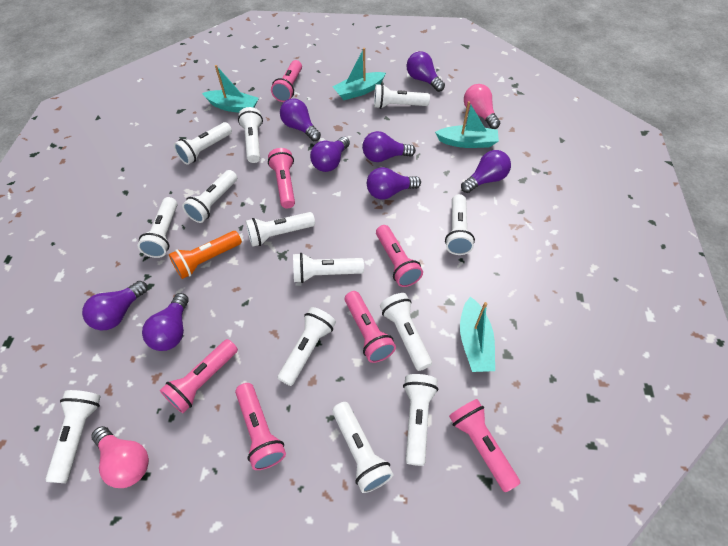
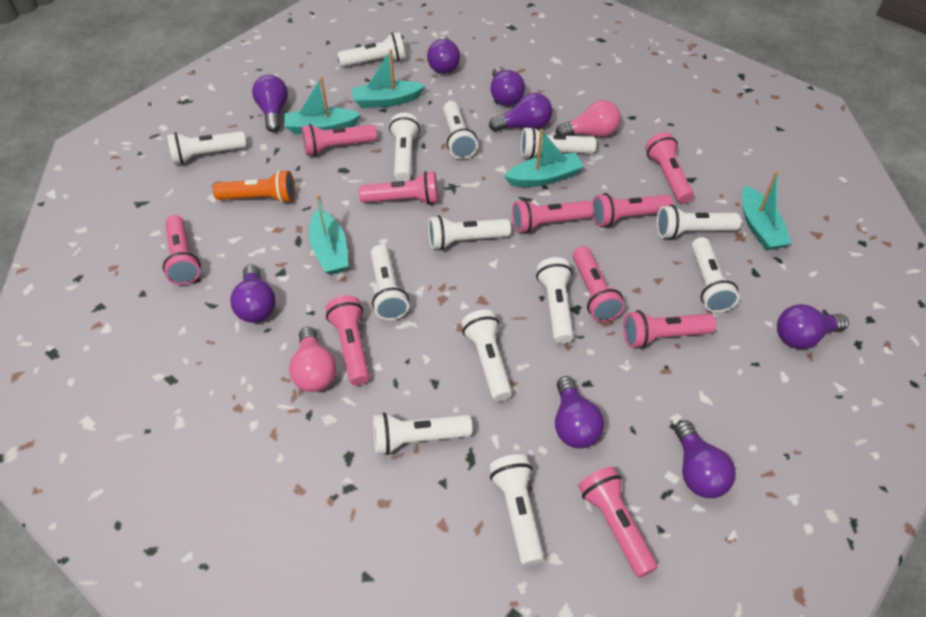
pink flashlight: [160,339,238,413] [235,383,286,470] [268,148,295,208] [271,60,302,102] [345,291,396,363] [376,225,423,287] [449,399,520,492] = 7 -> [163,215,201,285] [302,124,377,156] [326,296,370,385] [359,171,438,204] [512,199,594,233] [573,246,625,322] [578,467,658,578] [592,193,673,227] [623,310,716,349] [645,132,694,203] = 10
turquoise boat: [202,65,259,113] [332,48,386,100] [435,101,499,148] [460,297,495,372] = 4 -> [284,77,361,134] [309,194,349,275] [352,49,426,108] [504,129,584,187] [742,171,792,250] = 5

